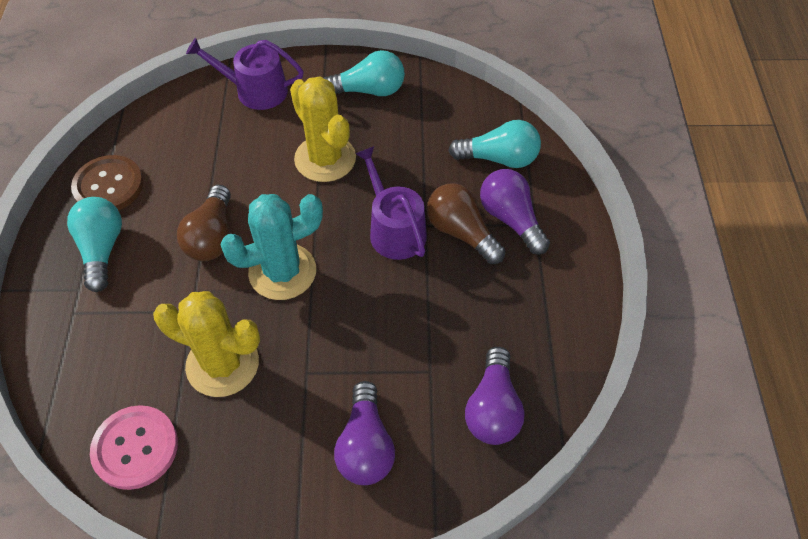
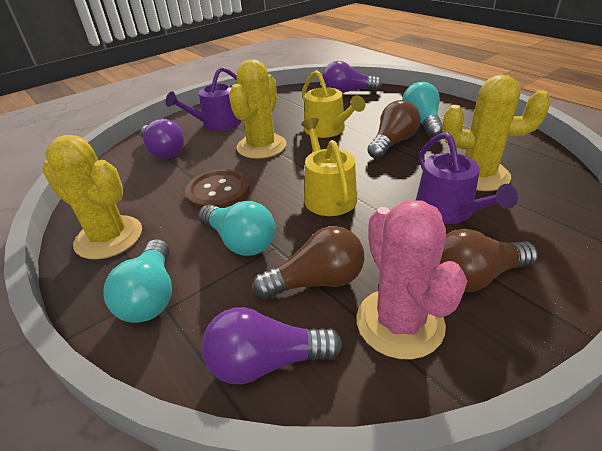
brown light bulb: [177,185,231,261] [427,183,506,264] = 2 -> [252,226,364,299] [367,100,421,159] [440,229,538,292] = 3
pink button: [90,405,178,490] = 1 -> none = 0
pink cactus: none = 0 -> [356,200,467,360] = 1
turquoise cactus: [220,194,323,300] = 1 -> none = 0
yellow cactus: [153,291,260,397] [290,76,356,182] = 2 -> [43,135,142,260] [229,59,287,159] [442,75,551,191] = 3
yellow watering can: none = 0 -> [301,118,357,216] [302,70,366,138] = 2

